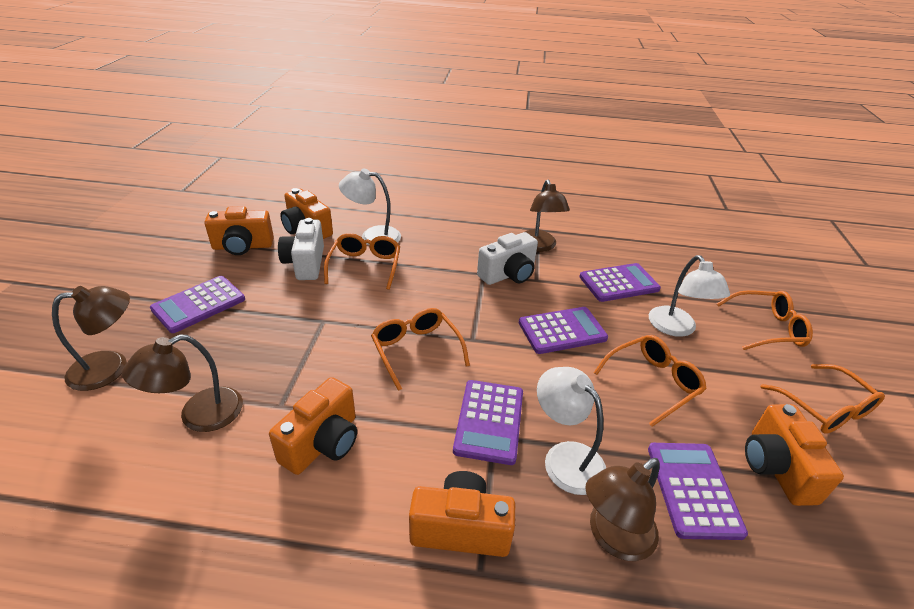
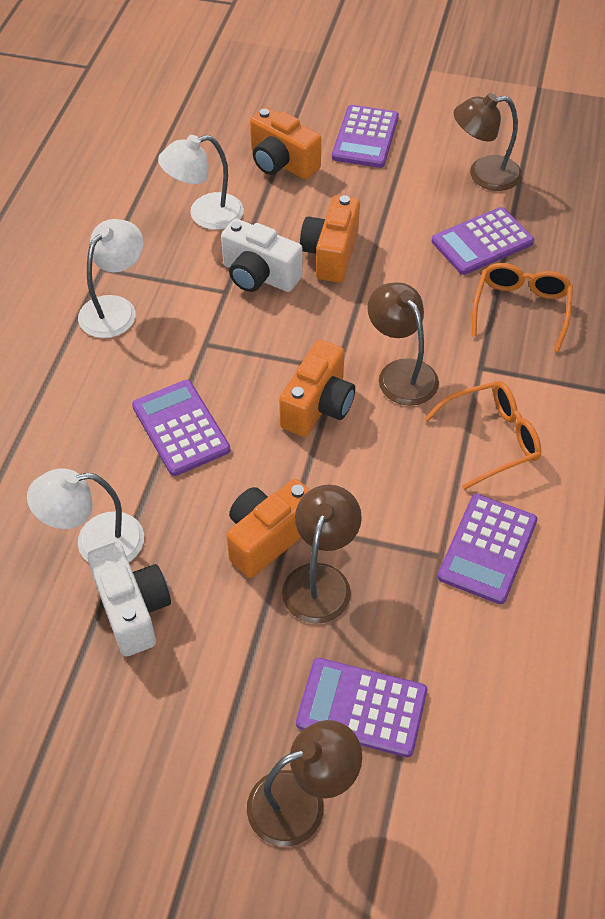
orange camera: [204,206,274,255] [269,377,357,475] [280,188,333,239] [409,471,515,557] [745,404,844,506] = 5 -> [226,479,310,578] [250,107,321,179] [279,340,355,437] [300,195,360,283] = 4
orange glasses: [324,233,400,290] [371,308,470,391] [594,335,707,427] [717,290,813,350] [760,364,885,434] = 5 -> [424,381,541,490] [472,263,573,352] = 2

